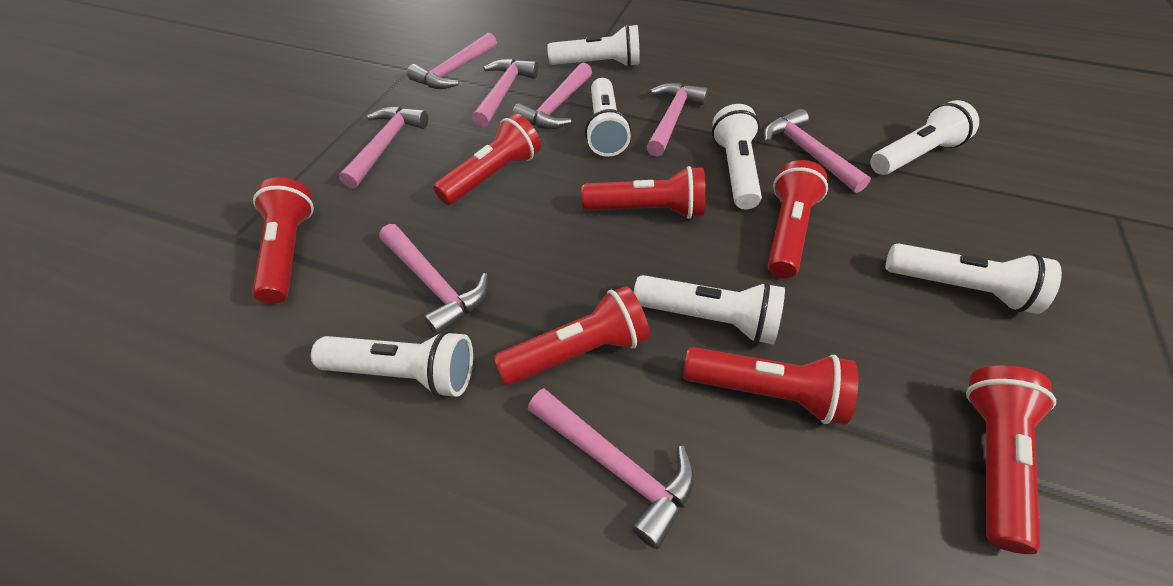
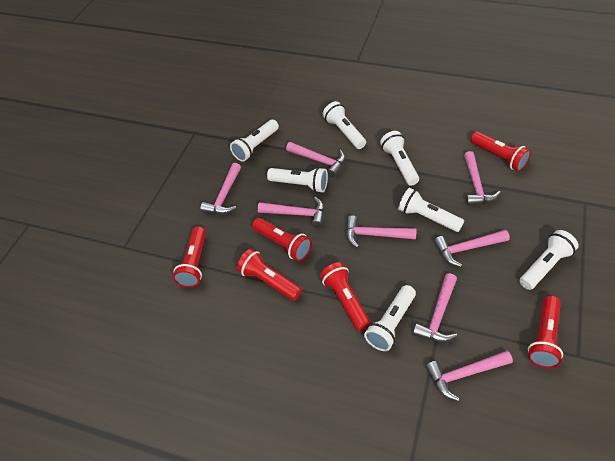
red flashlight: [252,177,314,304] [433,114,541,205] [494,286,650,385] [581,166,706,219] [683,347,858,425] [768,160,828,278] [966,365,1056,554] = 7 -> [173,227,206,288] [237,249,302,301] [252,218,312,261] [320,262,370,331] [471,132,531,171] [528,296,563,368] = 6

